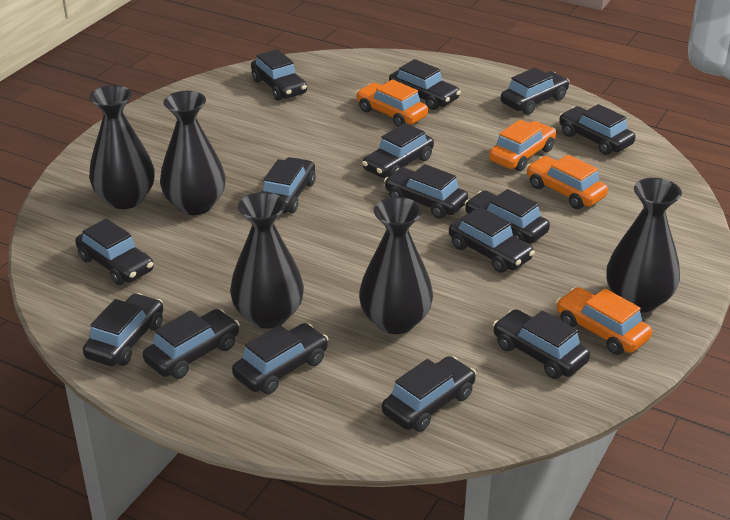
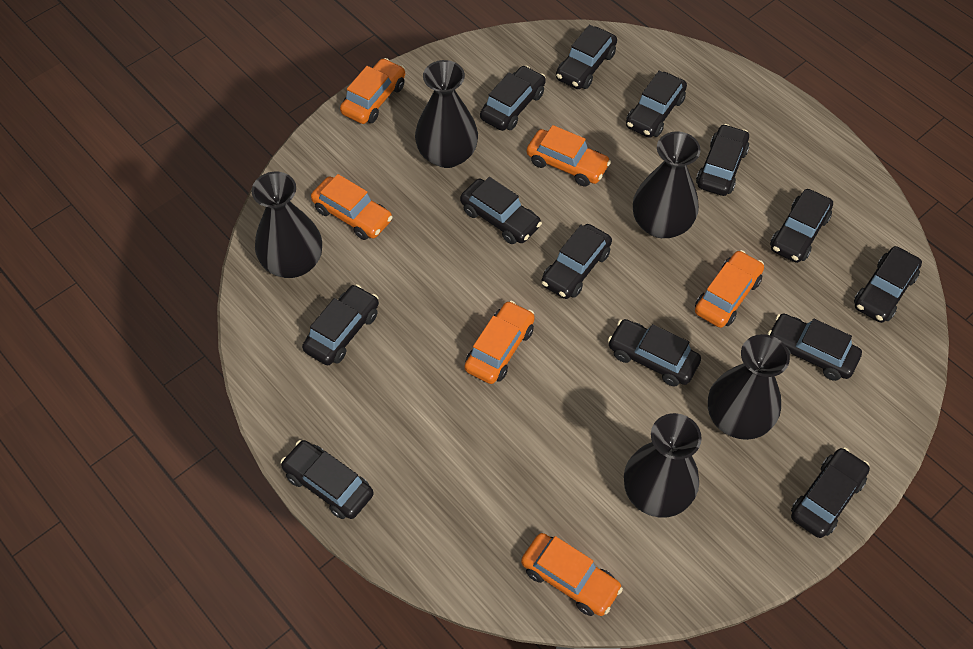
black car: [75,219,154,285] [83,293,163,366] [143,309,240,379] [232,323,329,394] [251,49,307,101] [261,157,316,213] [362,123,434,178] [382,356,476,432] [384,164,468,219] [389,59,461,110] [449,207,535,273] [465,189,550,244] [493,309,590,379] [501,67,570,115] [559,104,635,155] = 15 -> [280,440,374,519] [302,284,379,365] [460,177,542,244] [480,65,546,131] [541,224,612,299] [556,25,617,89] [608,319,701,387] [626,71,687,138] [696,124,749,196] [767,314,862,381] [770,189,833,263] [791,447,870,538] [854,246,922,323] = 13
orange car: [356,79,428,127] [489,119,556,171] [526,154,608,209] [556,287,652,355] = 4 -> [311,174,393,240] [340,58,405,124] [464,301,535,384] [521,533,623,616] [527,125,611,186] [695,250,764,328] = 6

